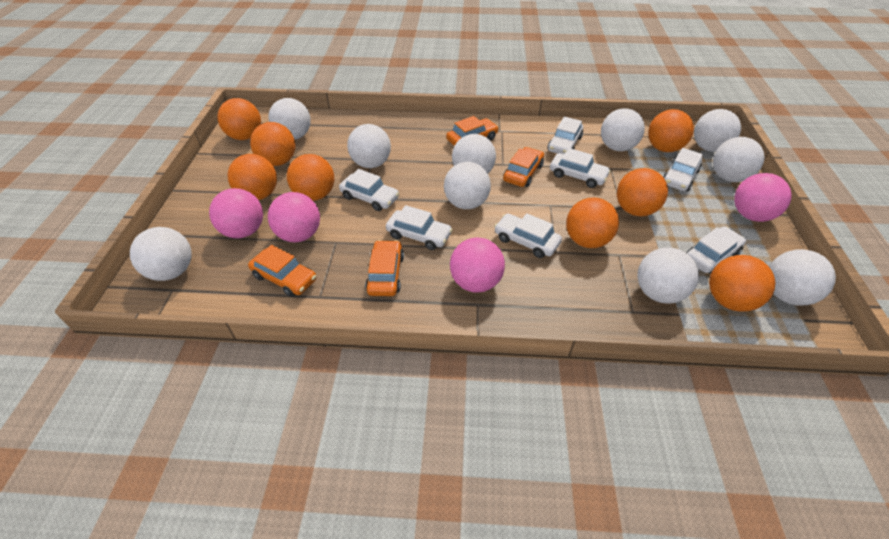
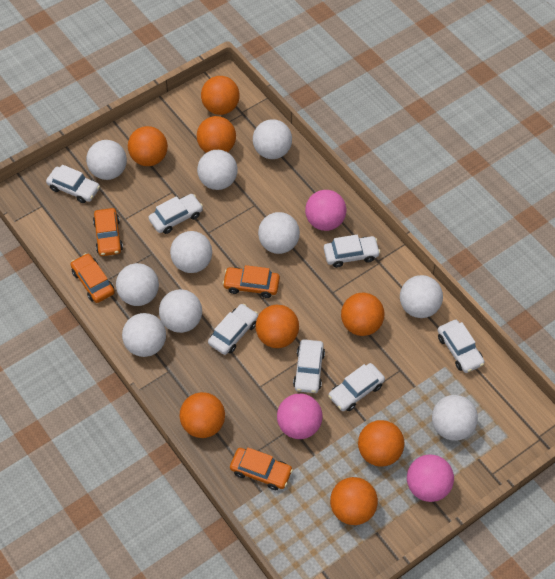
pink ball: [209,188,263,238] [268,192,320,242] [450,237,505,293] [734,173,792,222] = 4 -> [277,394,322,439] [305,190,346,231] [407,454,454,502] = 3

